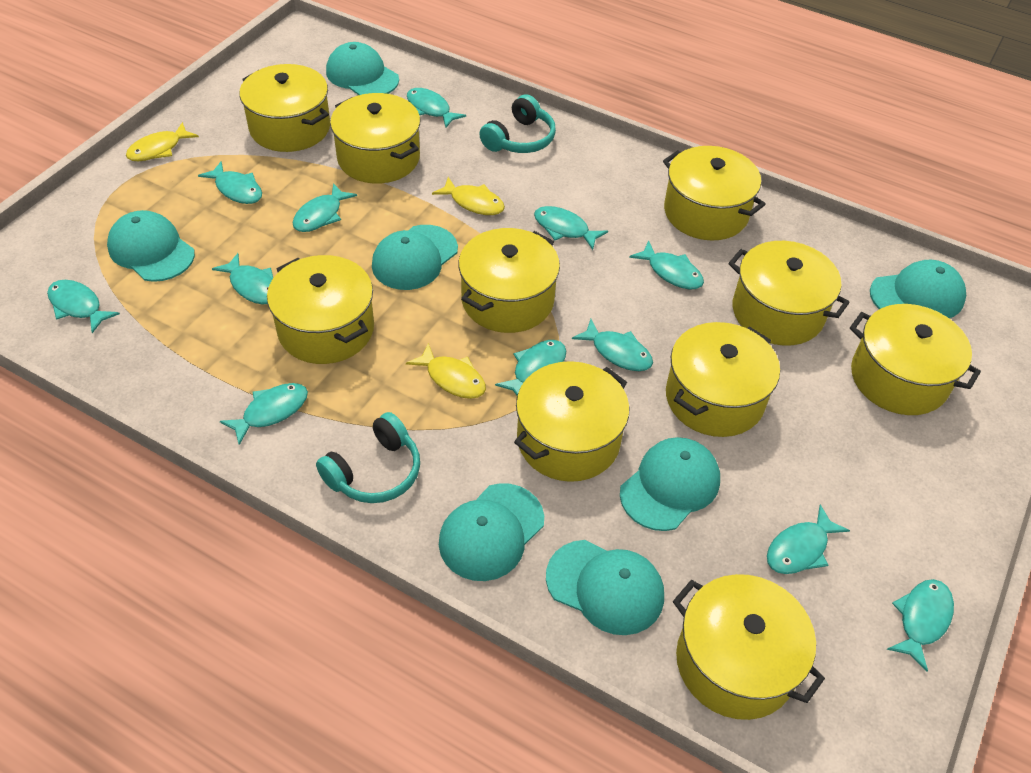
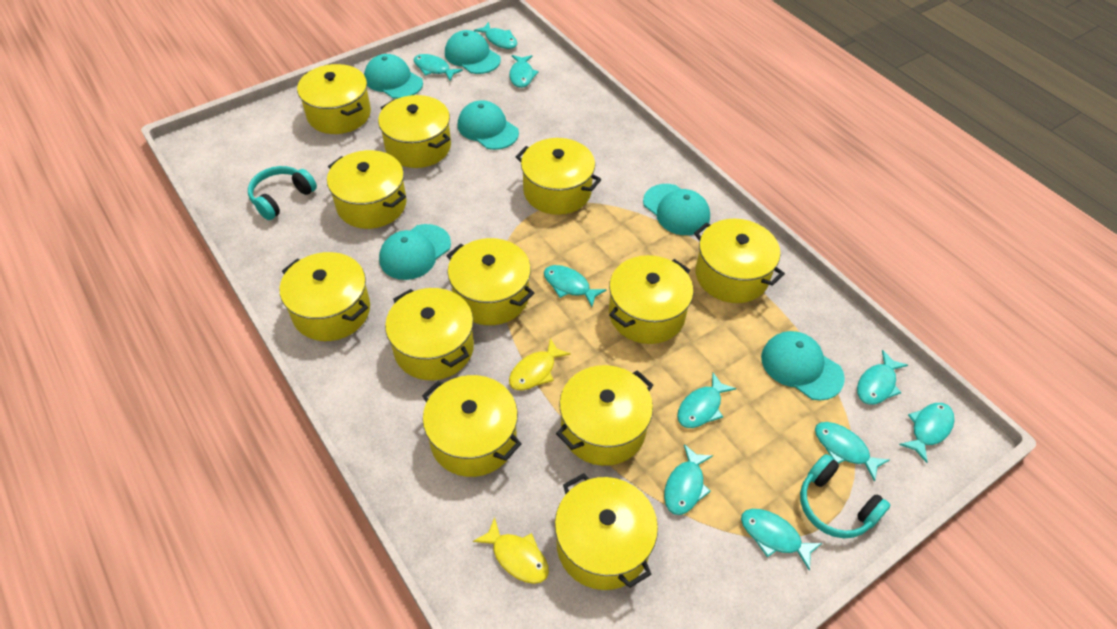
turquoise cap: [107,210,195,282] [326,42,399,95] [372,225,458,290] [439,483,544,581] [546,540,664,635] [620,437,720,531] [870,260,966,318] = 7 -> [364,54,423,99] [379,224,451,280] [445,30,501,74] [458,100,519,150] [643,184,710,235] [761,331,845,401] = 6
turquoise fish: [47,280,120,333] [198,161,262,204] [212,253,273,304] [220,383,308,445] [293,183,357,232] [407,88,466,128] [495,340,566,395] [534,206,608,250] [572,319,653,371] [629,241,704,290] [767,505,850,574] [887,579,954,671] = 12 -> [414,54,463,81] [474,22,517,49] [509,55,539,88] [544,265,607,307] [664,444,713,515] [677,373,736,428] [741,509,822,571] [815,422,889,482] [857,350,908,405] [899,403,955,463] = 10
yellow fish: [126,122,199,161] [406,343,486,399] [432,177,505,215] = 3 -> [473,517,549,584] [509,338,571,390] = 2
yellow pot: [240,64,330,152] [267,255,374,364] [330,93,420,184] [458,228,560,333] [514,361,629,482] [663,146,766,241] [666,322,780,437] [673,574,825,720] [729,241,850,346] [850,304,981,415] = 10 -> [280,252,370,341] [297,64,371,134] [327,150,407,229] [378,95,451,168] [385,288,474,380] [422,375,521,477] [446,238,534,325] [516,138,601,215] [555,473,658,590] [556,365,653,466] [609,255,693,344] [694,219,785,303] = 12

